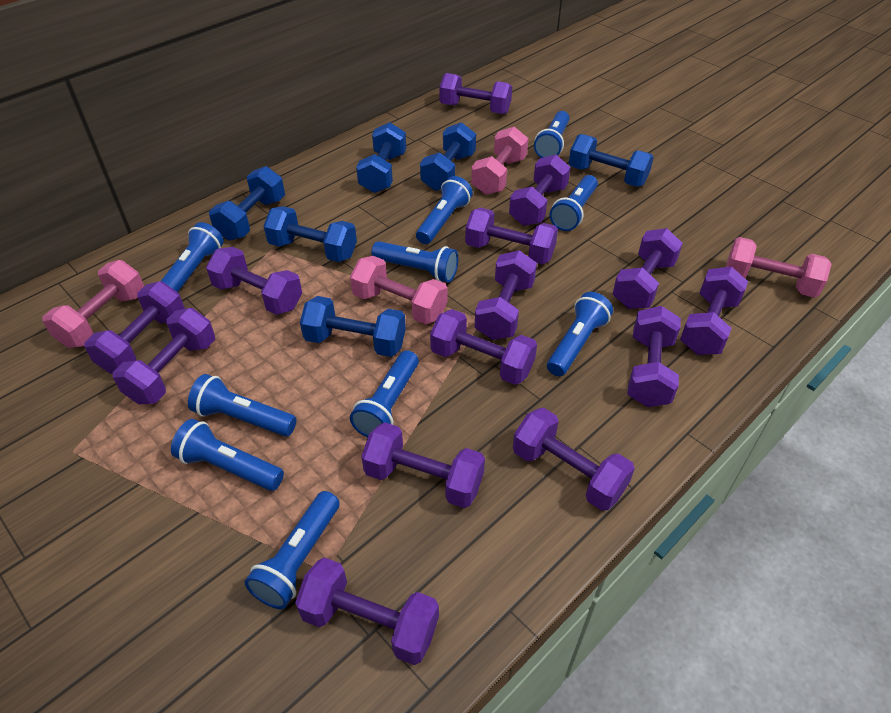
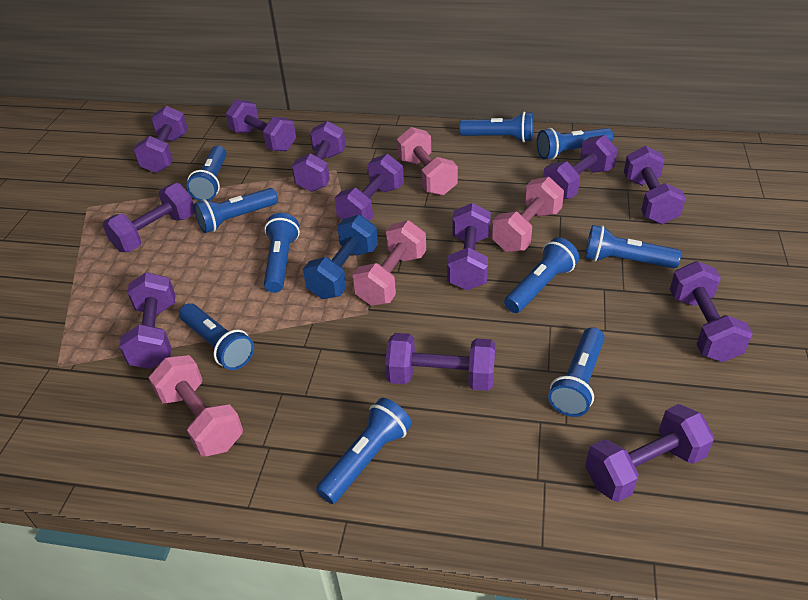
blue dumbbell: [209,166,285,241] [264,206,357,262] [300,296,406,357] [356,122,406,193] [420,122,476,191] [569,134,654,187] = 6 -> [303,215,378,299] = 1
purple dumbbell: [84,281,185,374] [113,308,215,404] [206,247,302,315] [295,557,439,665] [361,422,485,508] [430,309,537,385] [439,73,512,114] [465,208,558,264] [475,250,537,340] [509,155,571,226] [513,408,635,511] [613,228,683,309] [627,306,681,407] [680,267,748,355] = 14 -> [102,183,195,252] [119,272,175,369] [134,106,188,173] [226,100,296,151] [292,121,346,192] [334,154,404,221] [385,333,495,391] [447,203,491,290] [543,135,618,199] [585,404,714,502] [624,146,686,224] [670,261,753,362] = 12

